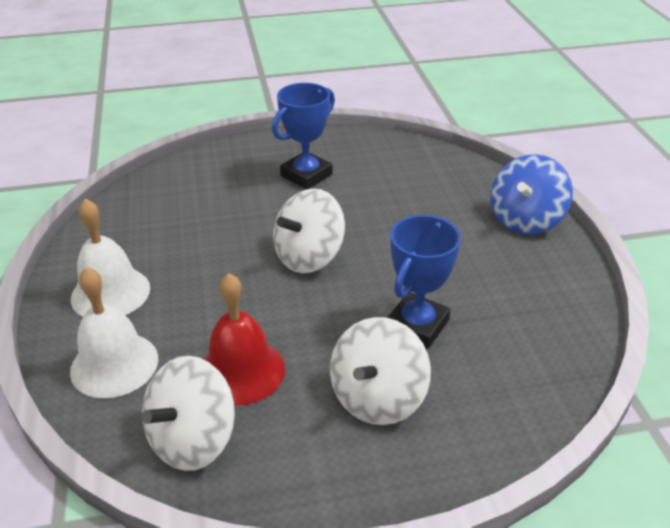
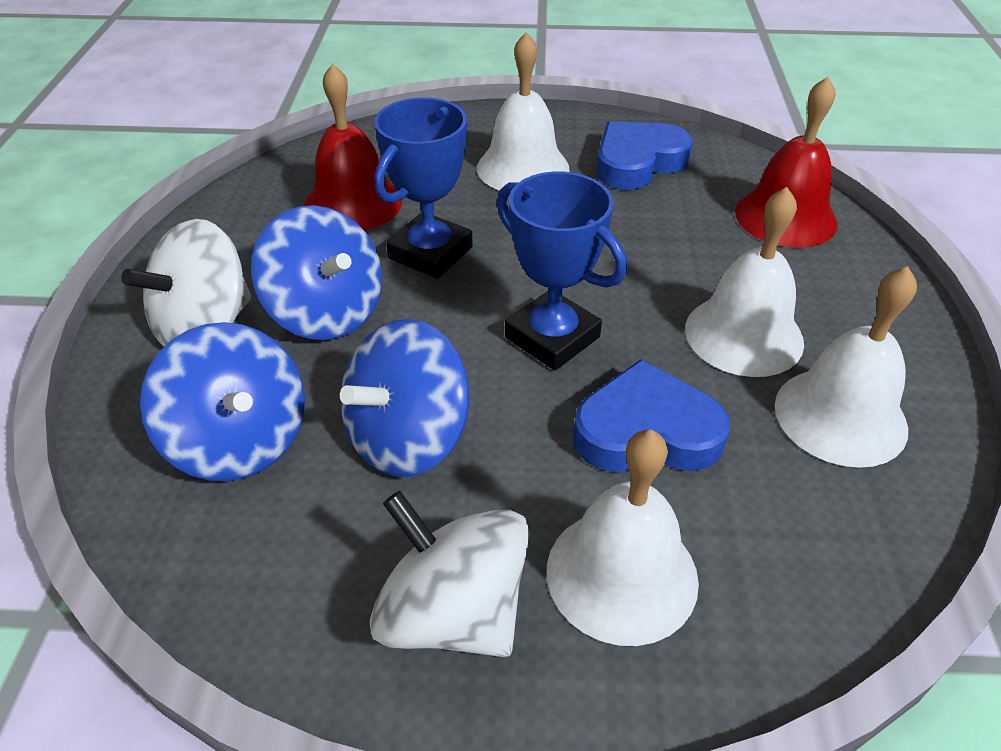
blue heart: none = 0 -> [573,359,730,472] [596,121,693,190] = 2
blue spinning top: [490,154,573,235] = 1 -> [140,322,305,481] [251,205,382,340] [340,319,469,477] = 3
red bell: [203,273,285,406] = 1 -> [304,64,402,231] [735,77,838,248] = 2
white bell: [70,267,158,398] [71,199,150,317] = 2 -> [477,32,570,190] [547,430,699,646] [685,187,804,377] [775,266,917,468] = 4
white spinning top: [142,356,235,471] [273,189,345,273] [330,317,431,425] = 3 -> [121,219,251,347] [370,491,530,657] = 2

